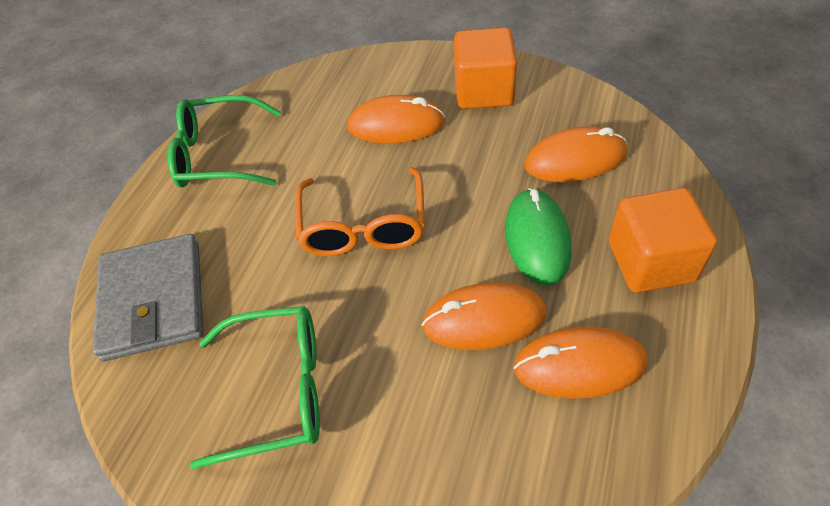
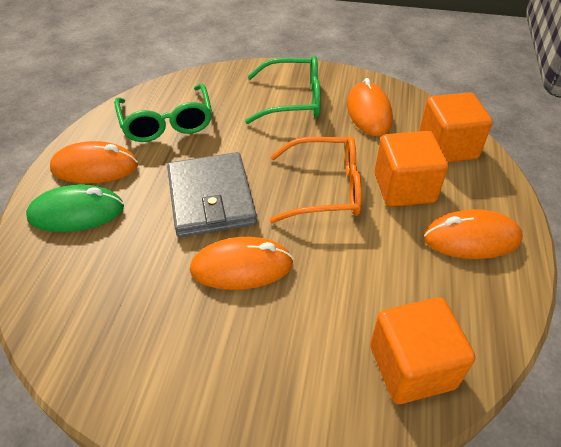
orange cube: [454,27,517,109] [609,188,717,293] = 2 -> [370,297,475,404] [375,131,448,207] [419,92,493,162] = 3

